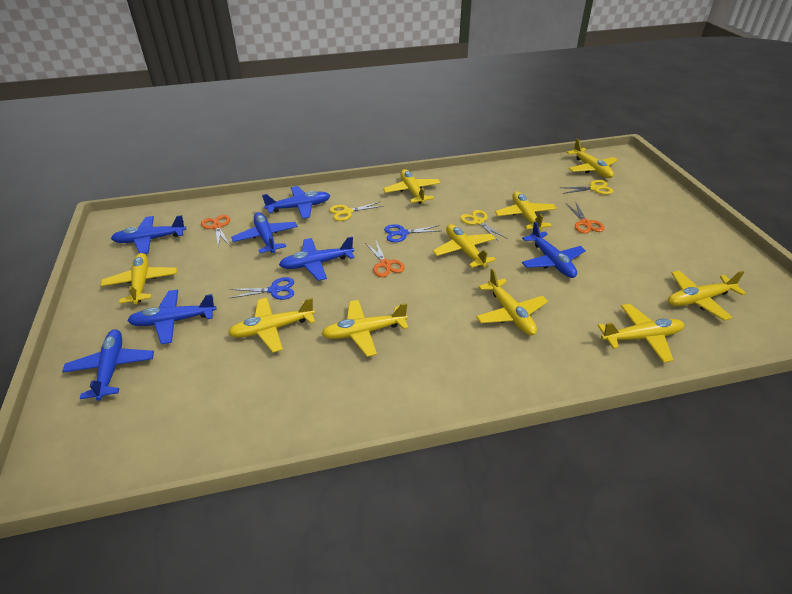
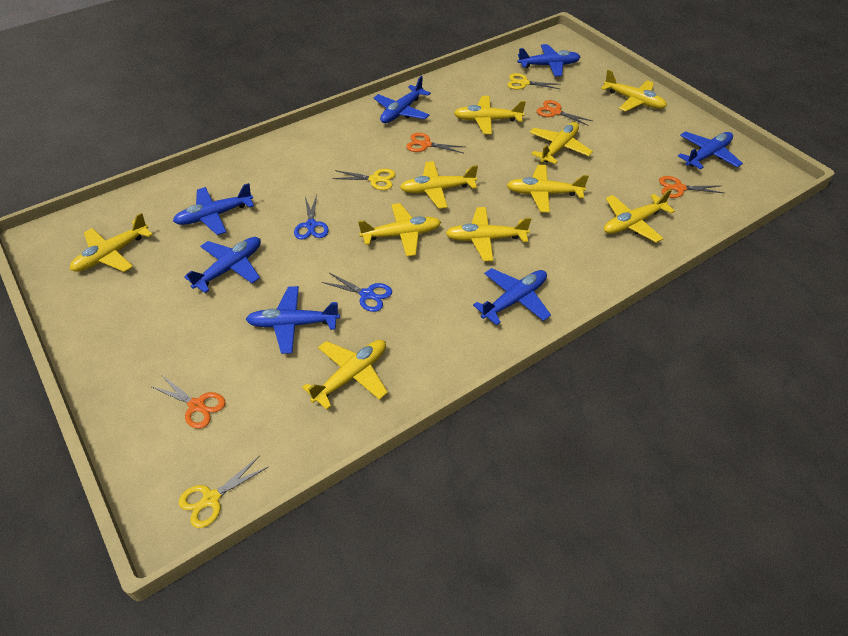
orange scissors: [201,215,230,247] [366,241,405,277] [566,203,605,234] = 3 -> [150,376,226,429] [406,133,464,153] [537,100,592,126] [659,176,724,198] = 4

